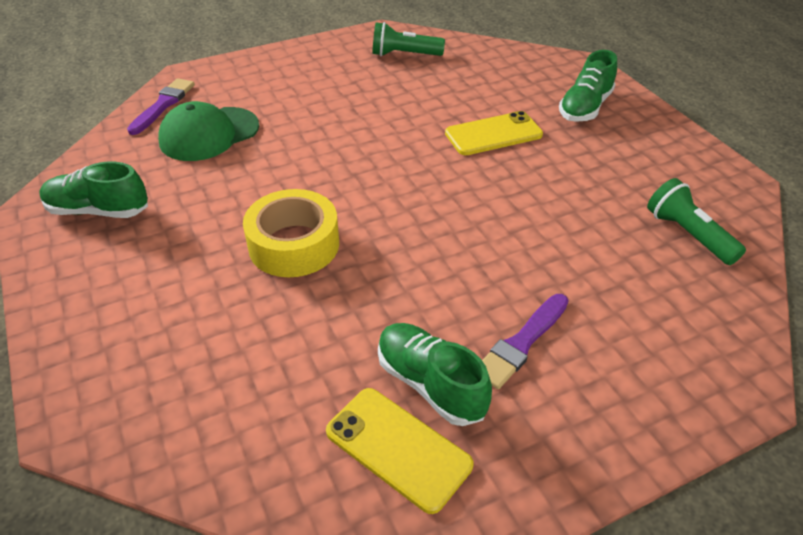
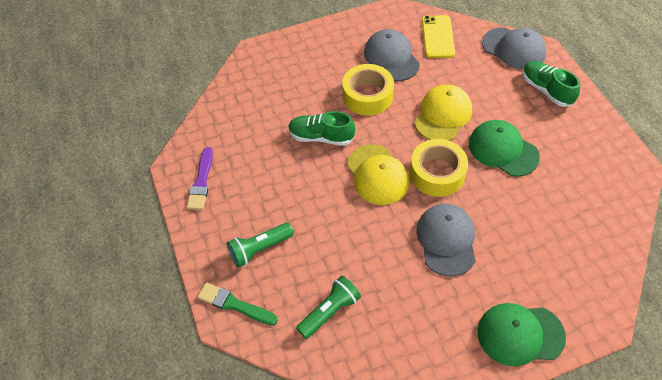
green brush: none = 0 -> [198,282,278,325] = 1
green cap: [158,101,259,161] = 1 -> [469,120,540,177] [478,303,566,367] = 2
green shoe: [39,162,148,218] [378,323,492,426] [559,50,617,122] = 3 -> [288,111,355,146] [522,61,580,107] = 2
grey cap: none = 0 -> [364,29,420,81] [416,204,476,277] [482,27,546,69] = 3
purple brush: [127,78,195,135] [482,294,569,389] = 2 -> [187,147,213,210] = 1
yellow cap: none = 0 -> [347,144,409,205] [414,84,472,141] = 2
yellow phone: [326,388,473,514] [445,111,543,155] = 2 -> [422,15,455,58] = 1
yellow tape: [243,189,339,277] = 1 -> [342,64,394,116] [410,139,468,197] = 2

